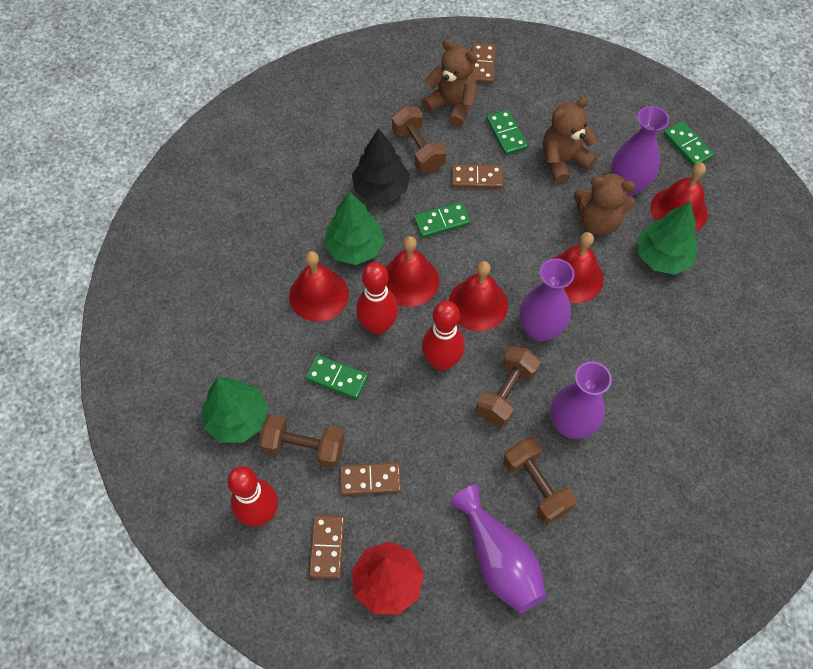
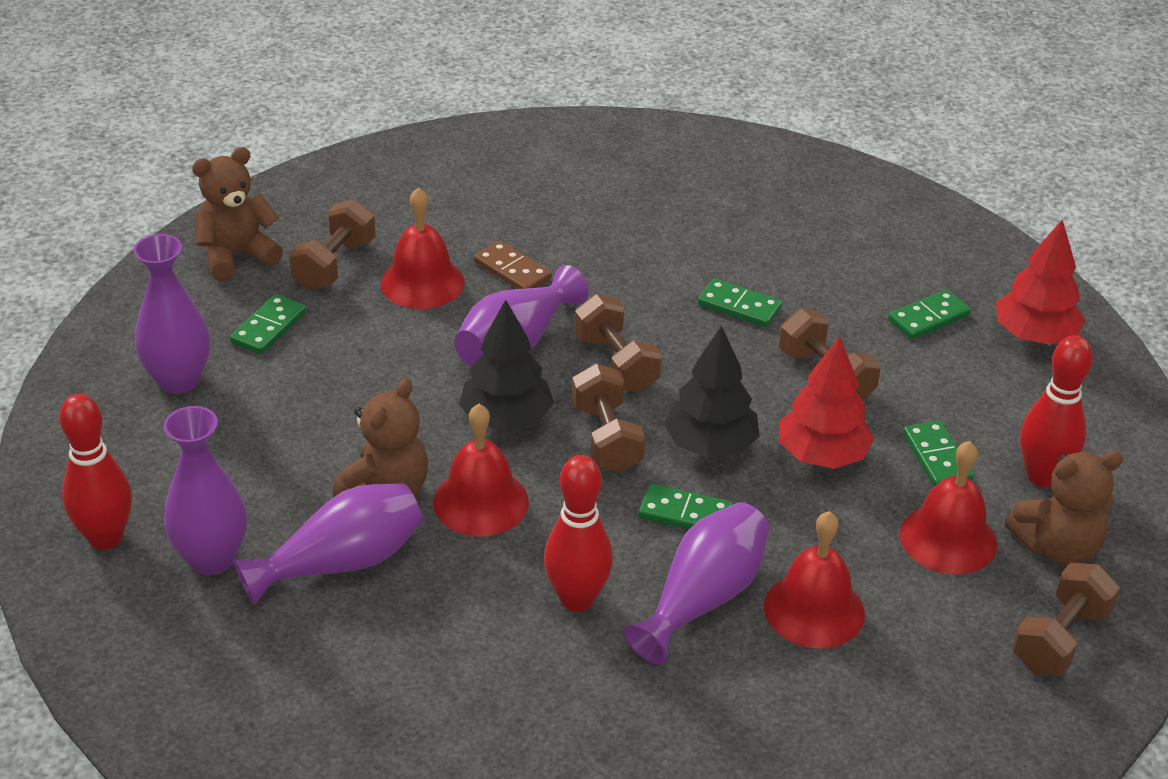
black tree: [352,128,410,202] = 1 -> [459,300,554,431] [664,326,760,458] = 2
brown domino: [309,515,345,579] [340,462,401,495] [452,164,503,189] [472,43,496,84] = 4 -> [474,240,552,289] = 1
brown dumbbell: [259,414,344,468] [392,106,447,172] [476,346,541,426] [503,437,577,524] = 4 -> [289,199,376,290] [572,364,645,473] [575,294,662,392] [779,308,881,401] [1012,563,1120,676] = 5
green domino: [306,355,368,399] [414,202,471,238] [487,110,528,155] [664,121,714,166] = 4 -> [230,294,306,354] [638,484,733,529] [698,278,782,327] [888,289,971,340] [903,420,974,487] = 5
green tree: [202,377,268,443] [324,191,385,265] [637,201,698,275] = 3 -> none = 0
purple vase: [450,485,546,613] [520,258,574,341] [550,362,612,439] [611,106,669,196] = 4 -> [133,234,210,394] [164,406,247,575] [233,483,423,606] [455,265,589,366] [624,502,770,664] = 5
red bell: [289,251,349,322] [385,236,439,307] [449,261,508,331] [553,232,604,303] [651,162,708,232] = 5 -> [381,187,464,309] [433,404,529,536] [764,511,865,649] [900,441,997,575] = 4
red tree: [352,542,424,615] = 1 -> [779,336,874,469] [996,219,1086,345] = 2

